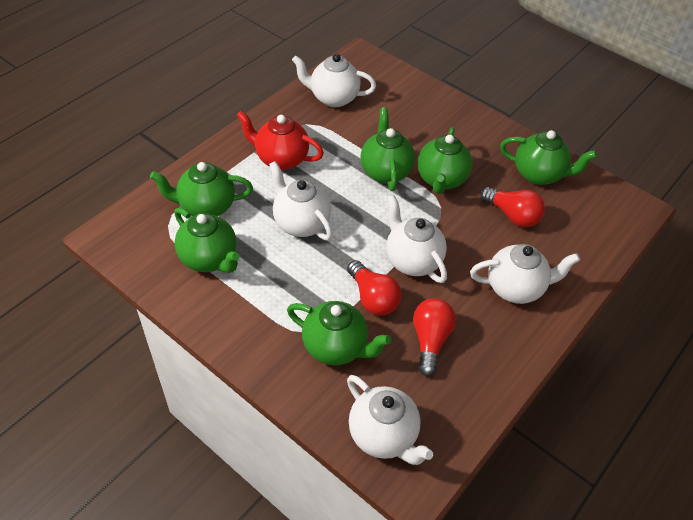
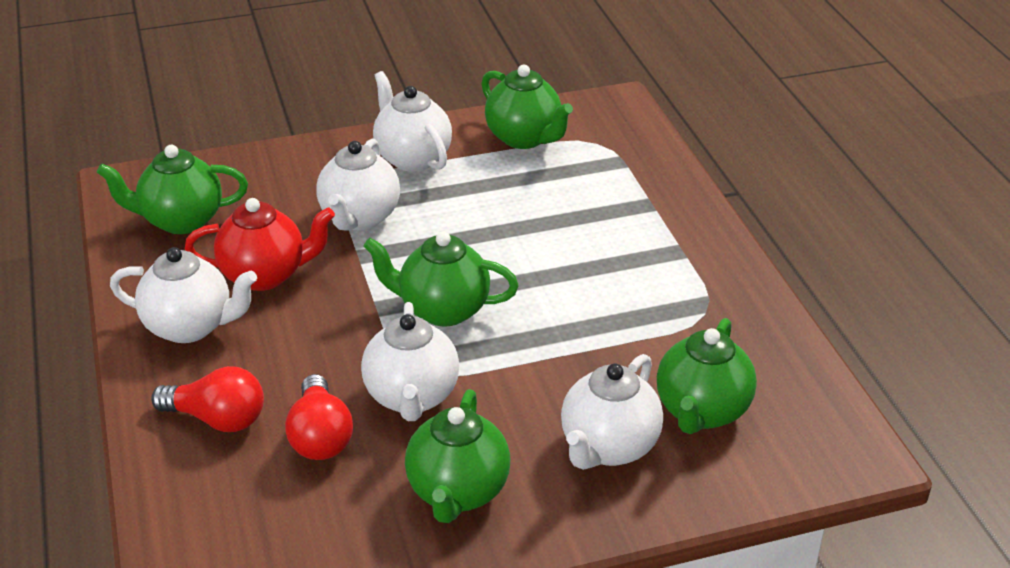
green teapot: [150,162,253,216] [174,207,240,273] [287,301,391,365] [361,107,415,191] [417,127,472,194] [500,130,598,185] = 6 -> [97,145,248,234] [364,231,519,326] [405,389,510,523] [481,65,573,149] [657,318,757,434] = 5
red light bulb: [347,260,401,316] [413,298,456,376] [481,187,545,227] = 3 -> [151,366,264,432] [285,374,353,460] = 2

